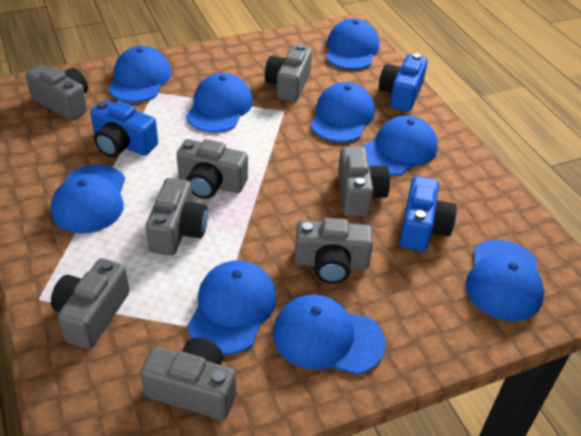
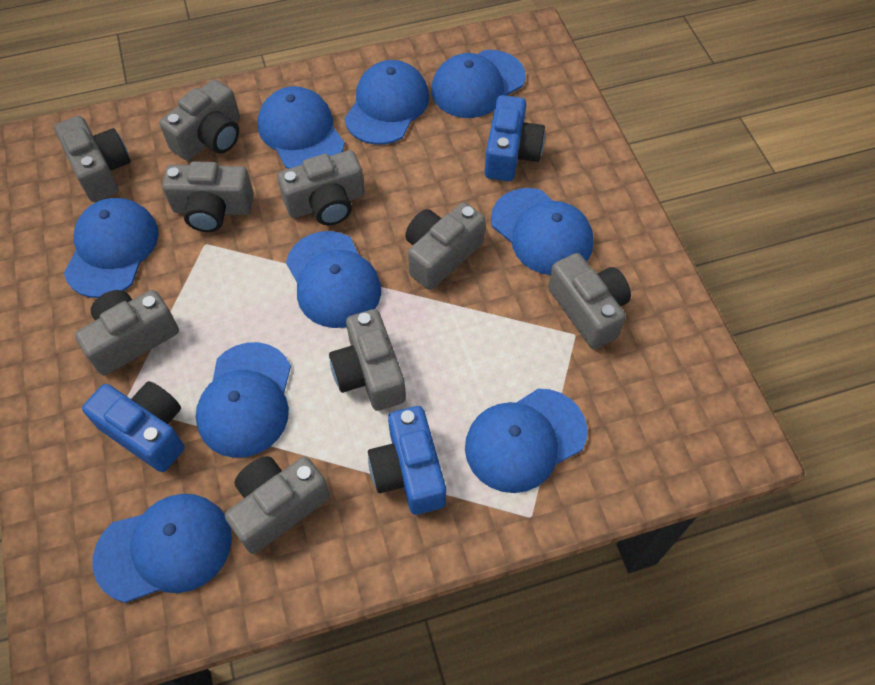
grey camera: [26,65,88,120] [51,258,130,349] [140,338,236,420] [145,178,208,256] [177,139,248,199] [265,44,312,102] [294,218,373,284] [338,146,390,217] = 8 -> [54,116,131,202] [75,290,179,375] [159,79,240,160] [162,161,254,232] [225,456,330,554] [277,150,365,225] [329,309,406,411] [405,202,485,290] [548,253,631,349] = 9

